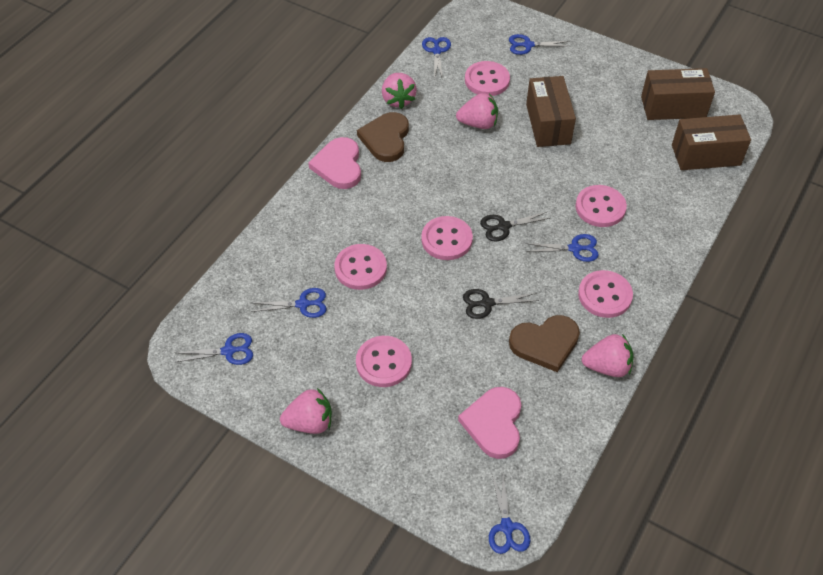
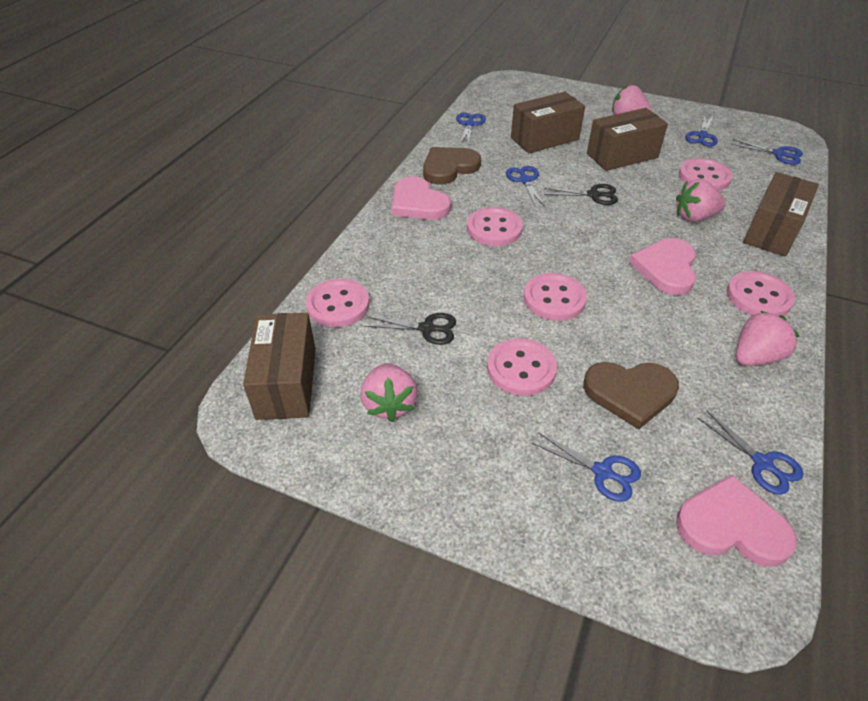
brown box: [526,76,576,147] [641,68,715,120] [672,114,751,170] = 3 -> [243,313,316,420] [511,92,585,154] [587,108,668,171] [743,172,819,257] = 4
pink heart: [308,137,361,189] [458,387,521,459] = 2 -> [392,176,451,220] [629,238,696,295] [676,475,797,566] = 3

